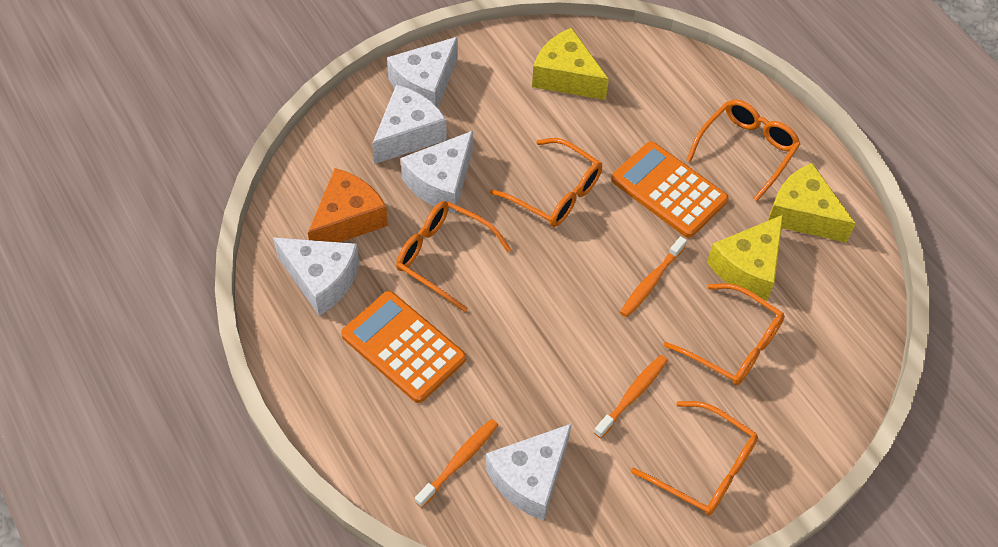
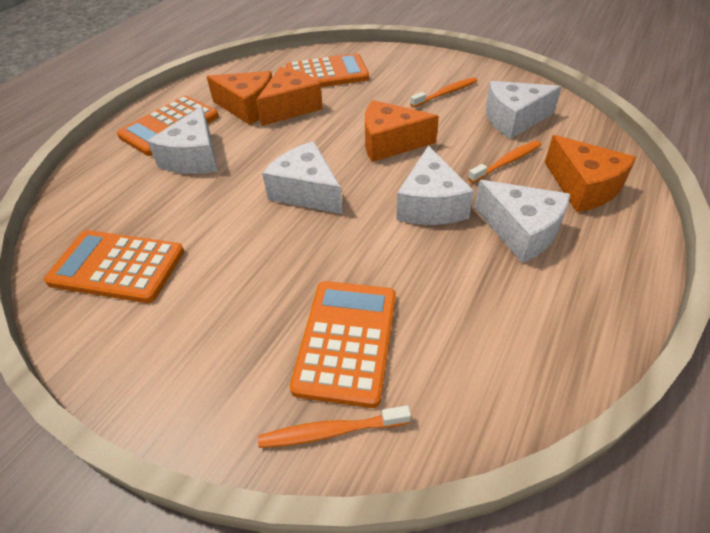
orange calculator: [341,291,466,403] [611,141,728,238] = 2 -> [44,230,184,303] [117,96,219,156] [286,53,369,87] [290,281,396,408] = 4
orange cheese: [308,168,388,242] = 1 -> [206,71,272,125] [256,67,323,126] [365,100,439,162] [544,135,637,212] = 4
orange glasses: [396,201,512,312] [490,138,602,227] [631,401,758,516] [664,283,785,385] [687,99,800,201] = 5 -> none = 0
yellow cheese: [532,28,609,100] [707,215,783,301] [768,163,856,243] = 3 -> none = 0

